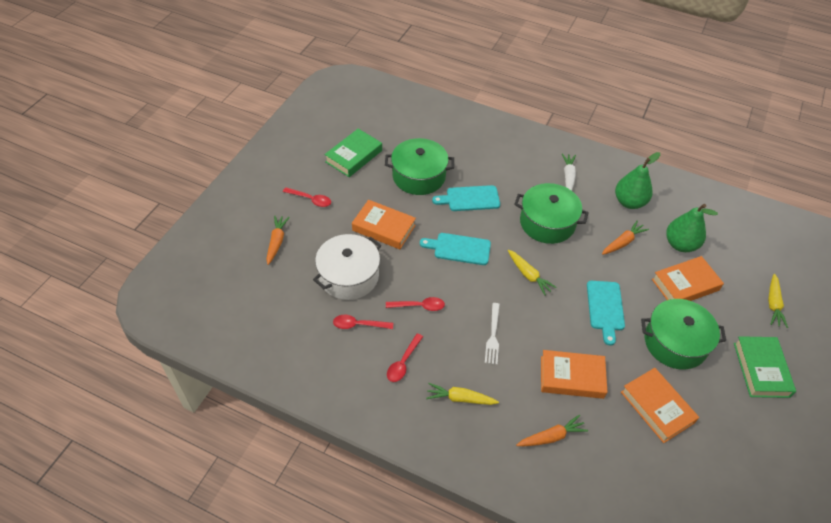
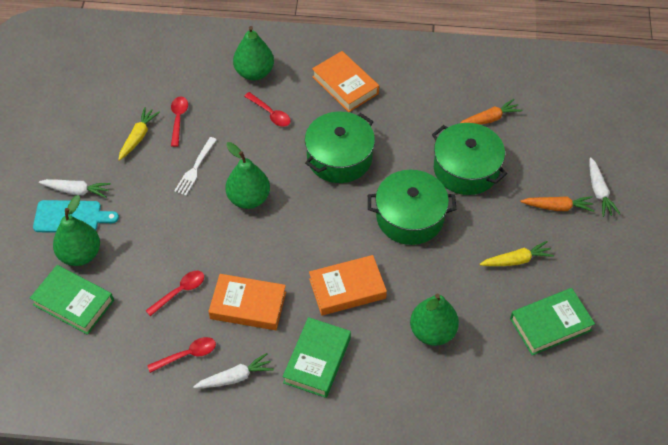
green book: [324,129,382,177] [734,336,796,398] = 2 -> [30,265,114,335] [283,317,351,398] [510,288,595,355] = 3
green pear: [615,152,660,209] [666,204,718,252] = 2 -> [53,195,100,266] [226,142,270,209] [233,26,274,80] [410,294,459,346] = 4
orange book: [352,200,416,249] [541,350,607,399] [621,368,699,443] [652,256,724,301] = 4 -> [208,274,286,330] [309,255,387,316] [312,51,379,112] = 3
orange carrot: [266,215,290,265] [516,415,588,446] [602,220,649,255] = 3 -> [460,99,522,125] [520,196,594,212] = 2
turquoise cutting board: [420,233,491,265] [432,185,500,211] [587,281,625,346] = 3 -> [33,200,119,233] = 1
white carrot: [562,154,576,191] = 1 -> [39,179,111,198] [193,353,274,388] [589,157,620,217] = 3
white pot: [313,234,382,300] = 1 -> none = 0
yellow carrot: [426,383,499,405] [508,250,557,296] [768,274,788,328] = 3 -> [118,107,160,161] [480,241,554,266] = 2

